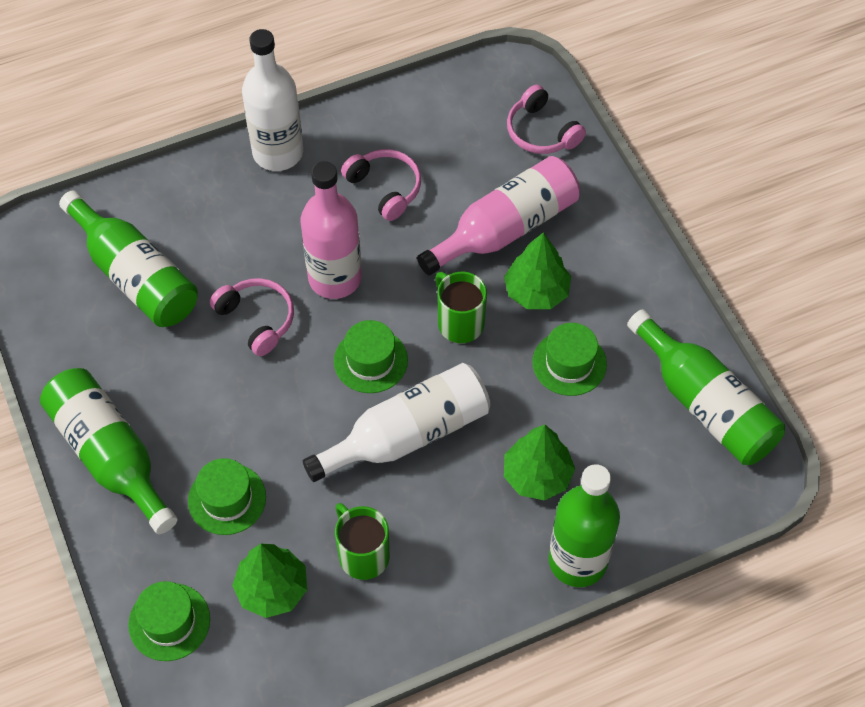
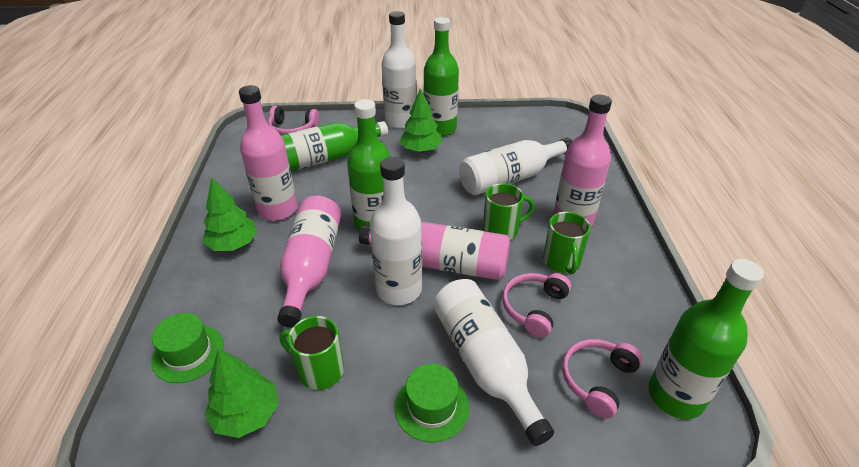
green hat: [128,581,210,661] [188,458,266,535] [334,320,408,393] [532,323,607,396] = 4 -> [151,313,224,383] [395,364,470,443] = 2
green mug: [335,503,390,580] [435,272,487,343] = 2 -> [279,316,344,390] [483,183,535,240] [543,212,591,274] = 3
pink bottle: [301,161,362,299] [417,156,580,275] = 2 -> [239,85,298,221] [277,196,341,328] [359,222,510,280] [553,95,612,227] = 4
white bottle: [242,29,303,171] [303,363,490,482] = 2 -> [370,157,422,305] [381,11,417,129] [433,279,554,446] [459,138,572,195] = 4

